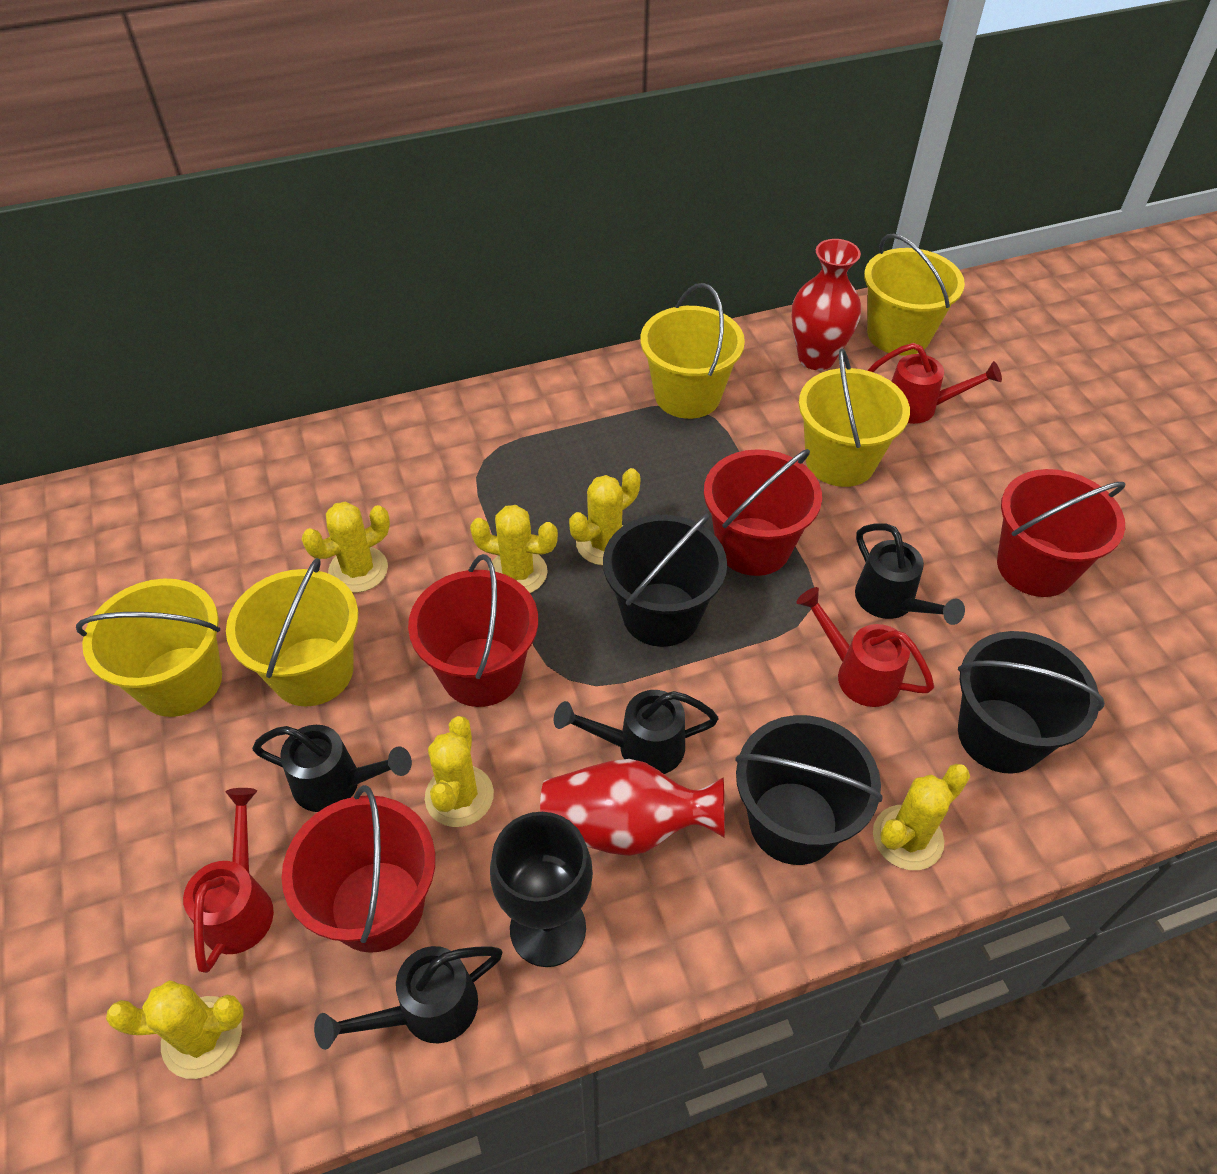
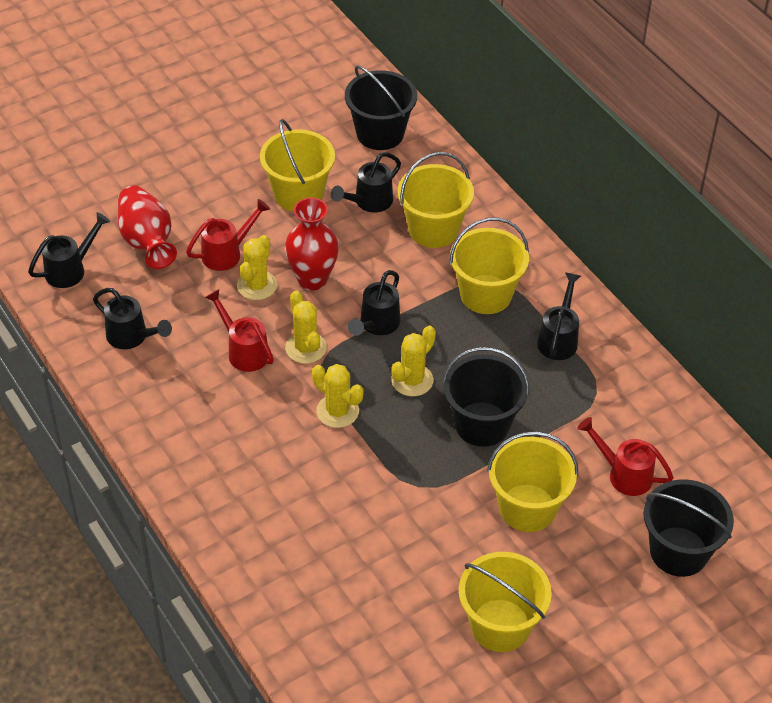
black goblet: [490,812,593,967] = 1 -> none = 0
black watering can: [252,725,412,812] [314,946,502,1050] [554,690,719,774] [855,523,965,625] = 4 -> [28,212,110,288] [93,288,172,349] [331,152,401,212] [348,270,401,336] [537,272,581,360] = 5
red bucket: [282,785,435,953] [408,554,538,707] [704,449,822,576] [997,469,1125,597] = 4 -> none = 0
yellow cactus: [106,980,244,1079] [302,501,390,593] [425,716,494,827] [470,505,558,593] [569,468,641,565] [873,764,970,870] = 6 -> [237,235,277,300] [285,290,327,364] [312,364,364,428] [391,326,436,396] = 4

